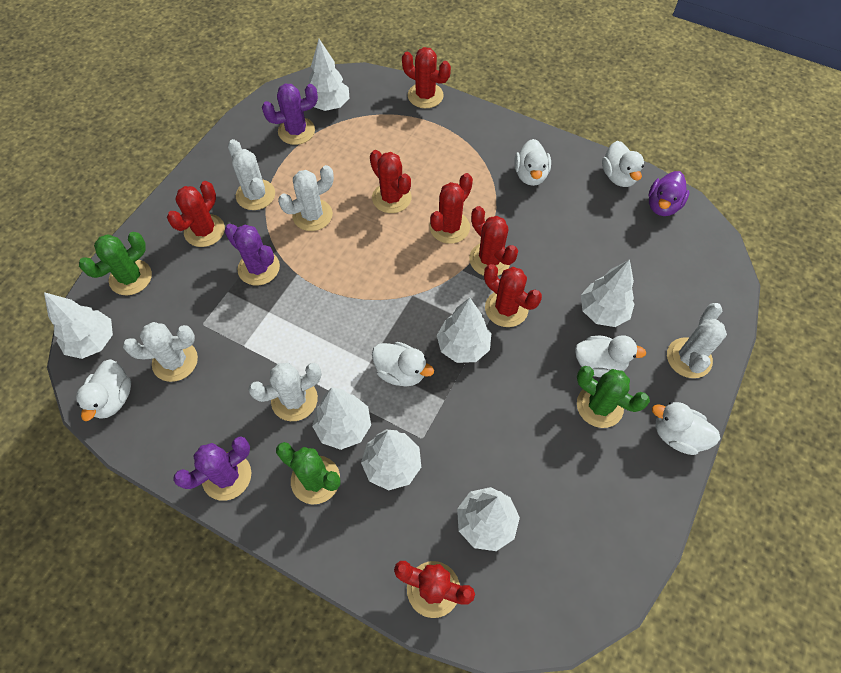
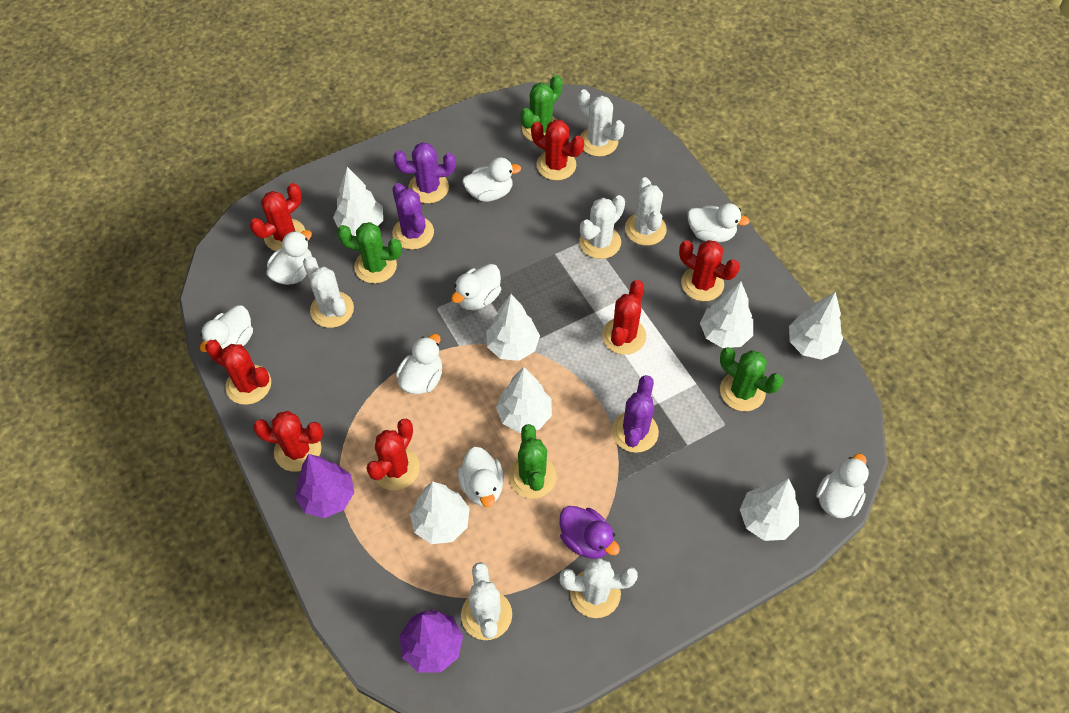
green cactus: [79,232,152,295] [276,442,340,505] [577,366,650,428] = 3 -> [337,222,402,283] [509,424,556,498] [520,75,563,142] [720,347,783,411] = 4
purple tree: none = 0 -> [295,454,354,518] [400,610,463,673] = 2
white cactus: [123,322,198,382] [228,139,275,210] [248,363,322,421] [278,165,334,231] [667,303,727,378] = 5 -> [303,256,354,328] [461,562,512,640] [560,558,638,618] [578,89,625,157] [579,195,625,259] [625,177,667,246] = 6
white duck: [76,359,131,421] [372,342,434,387] [514,139,551,186] [575,335,646,377] [602,141,644,187] [652,402,720,455] = 6 -> [200,305,253,352] [267,230,312,285] [396,334,442,394] [451,264,501,310] [458,447,504,507] [462,157,521,202] [688,203,750,242] [816,453,869,518] = 8

